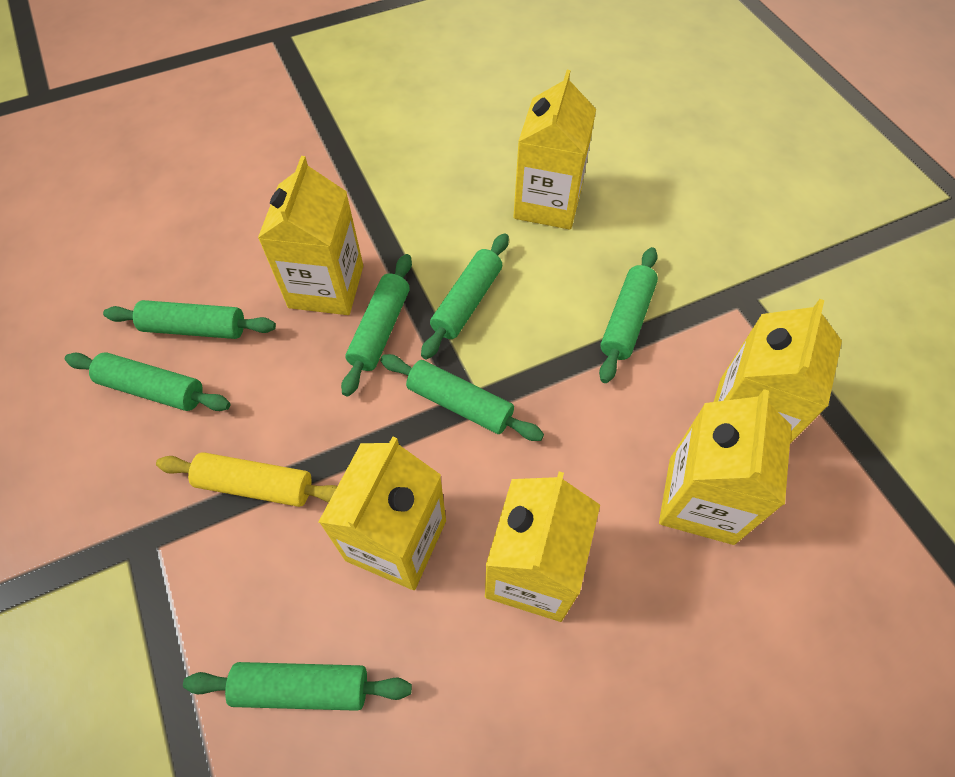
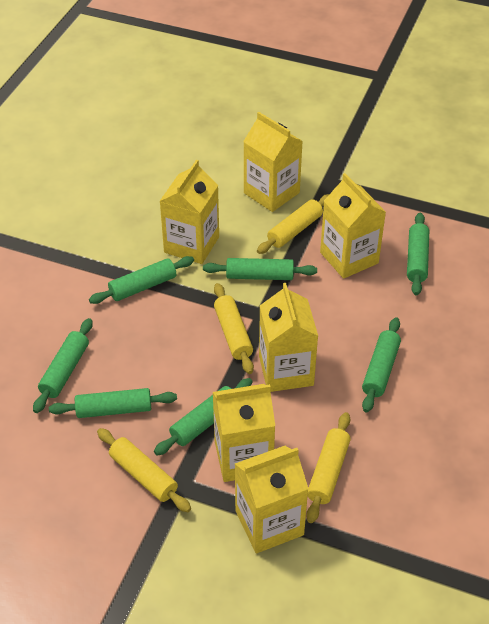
yellow rolling pin: [156,452,337,507] = 1 -> [97,428,191,512] [214,283,254,374] [257,194,329,254] [306,412,351,523] = 4

